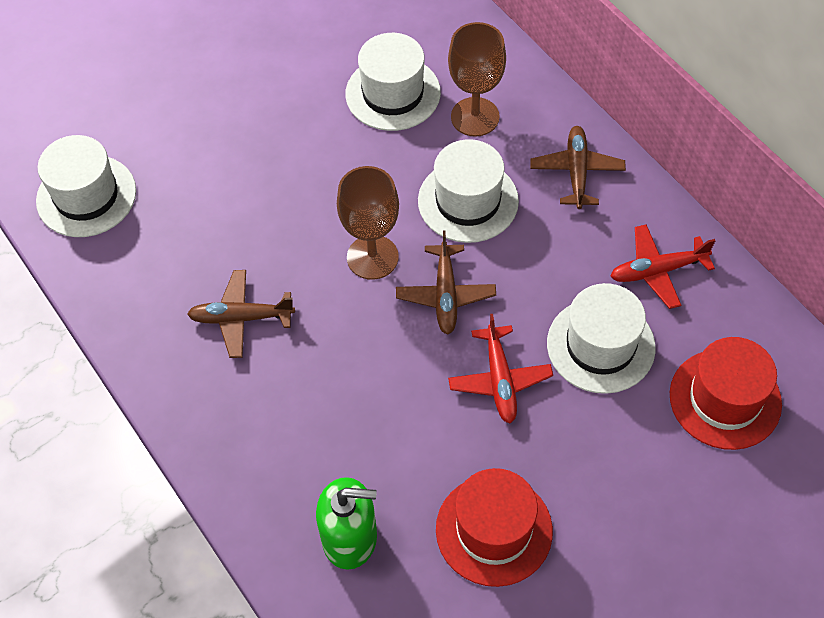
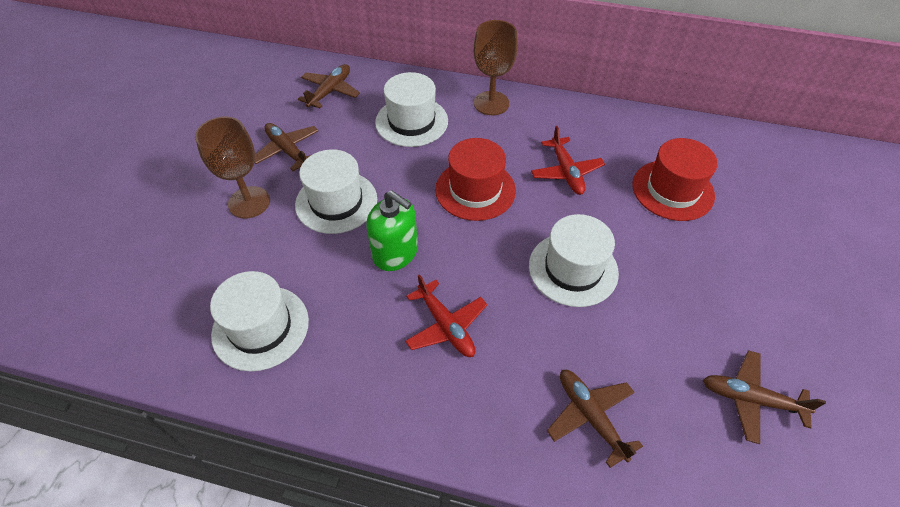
brown plane: [187,270,295,358] [396,230,496,335] [530,126,626,209] = 3 -> [254,123,318,171] [298,64,360,108] [547,370,643,468] [703,350,826,444] = 4

